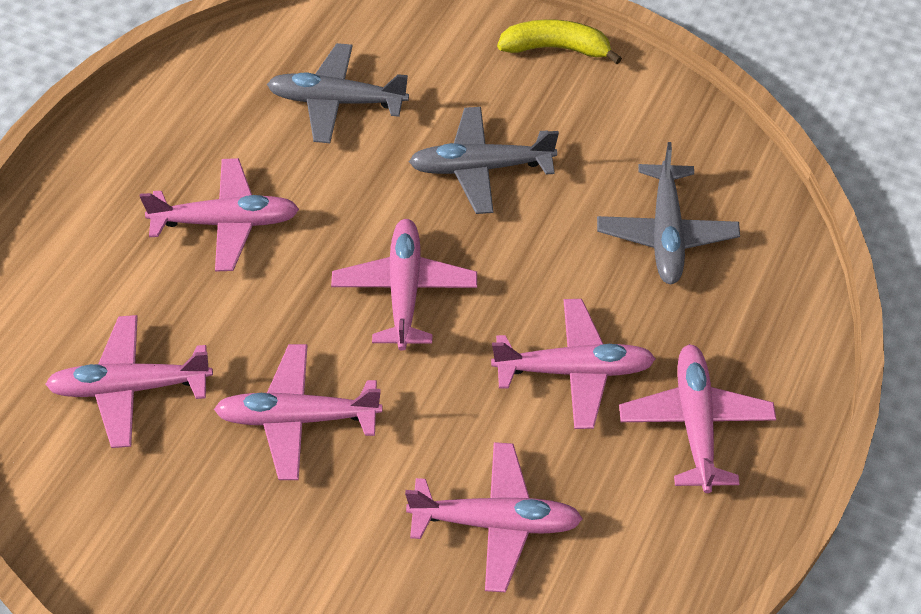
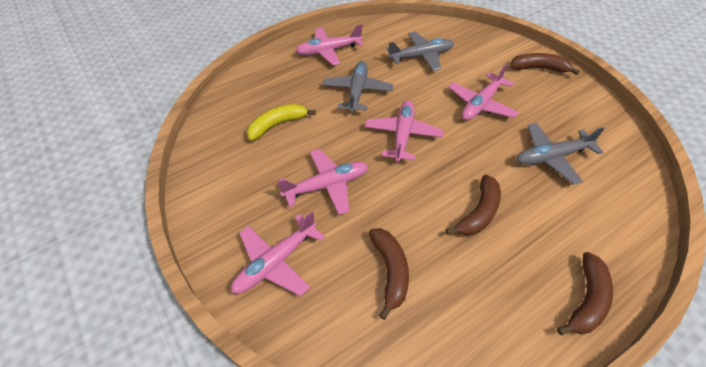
brown banana: none = 0 -> [369,228,409,320] [445,175,501,236] [510,53,580,75] [557,252,613,335] = 4
pink plane: [45,315,213,448] [140,158,299,272] [214,344,382,480] [331,219,477,351] [405,442,583,592] [491,299,656,429] [619,344,776,493] = 7 -> [231,212,325,296] [277,149,368,215] [296,24,364,65] [365,100,443,162] [448,64,518,121] = 5

